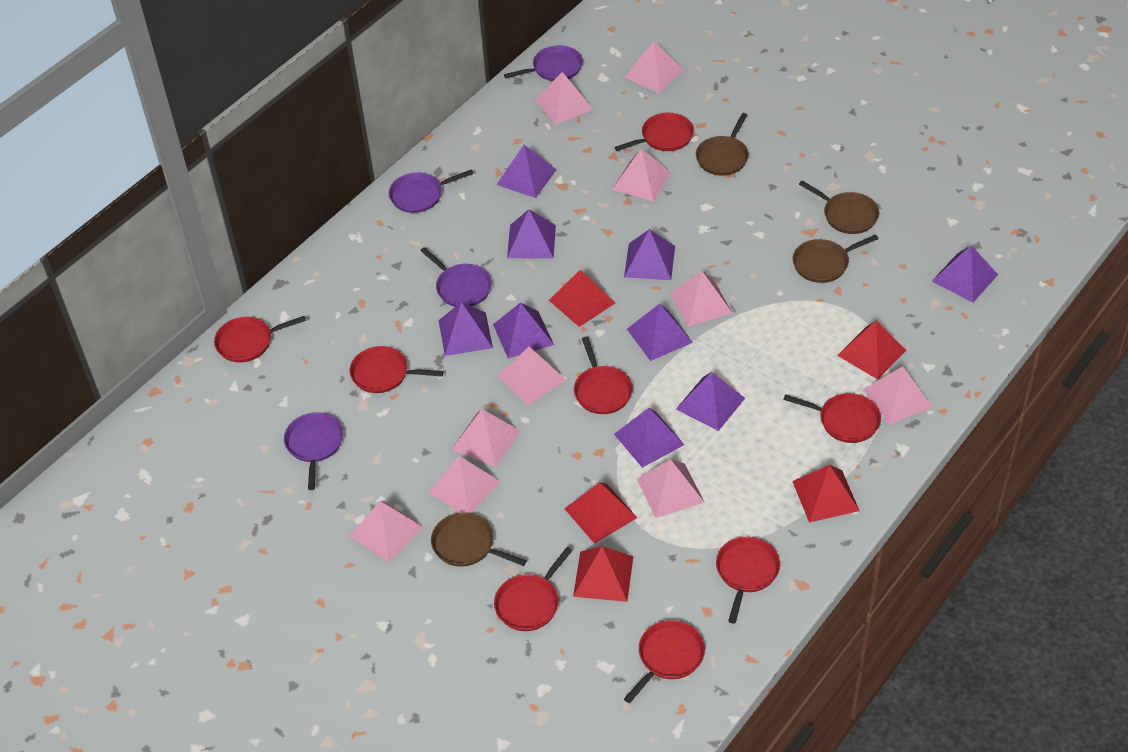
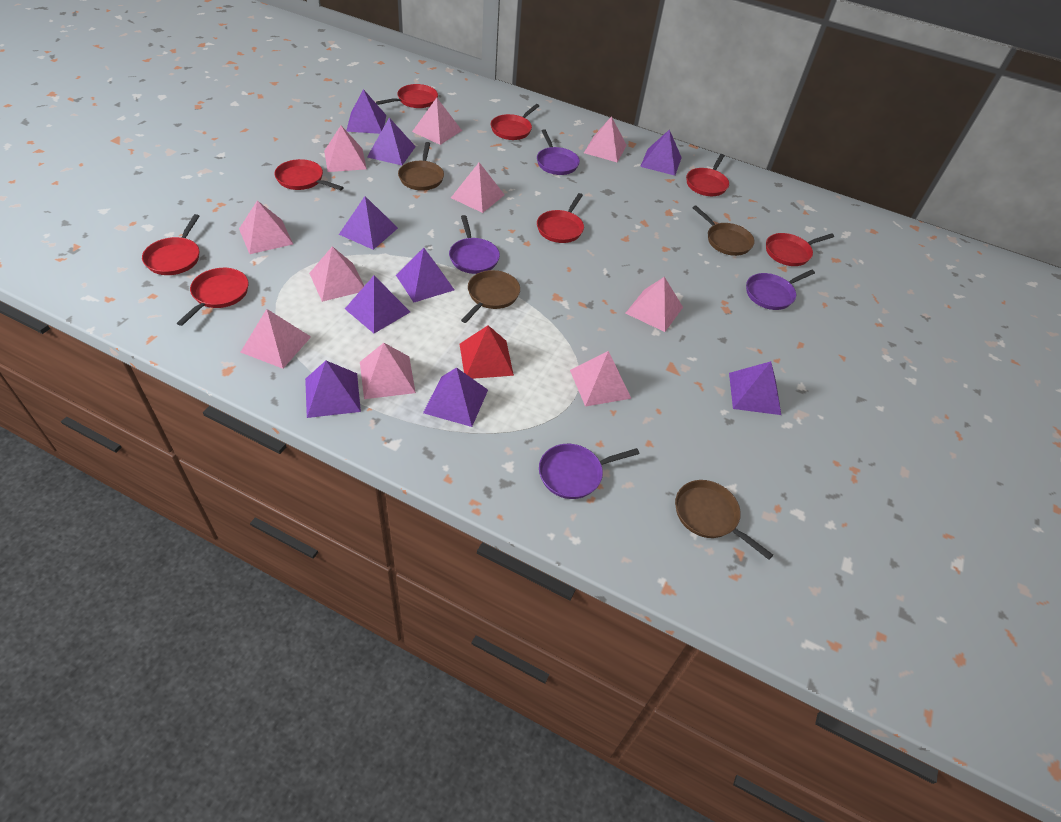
red pyramid: [549,269,615,327] [564,482,637,544] [573,546,634,602] [792,465,859,523] [837,321,906,379] = 5 -> [460,325,514,379] = 1

